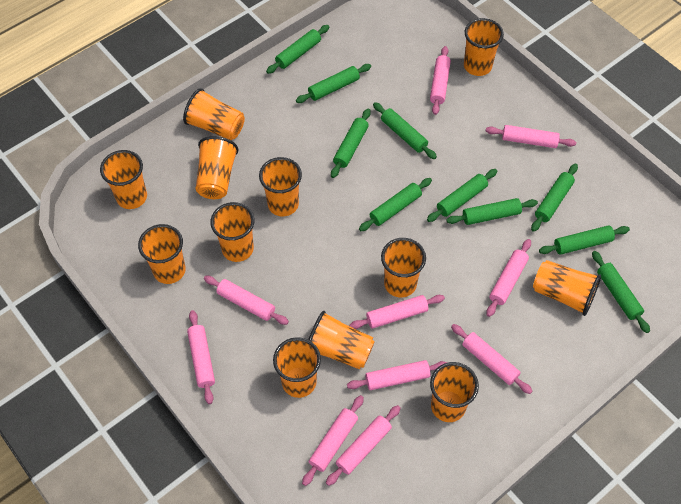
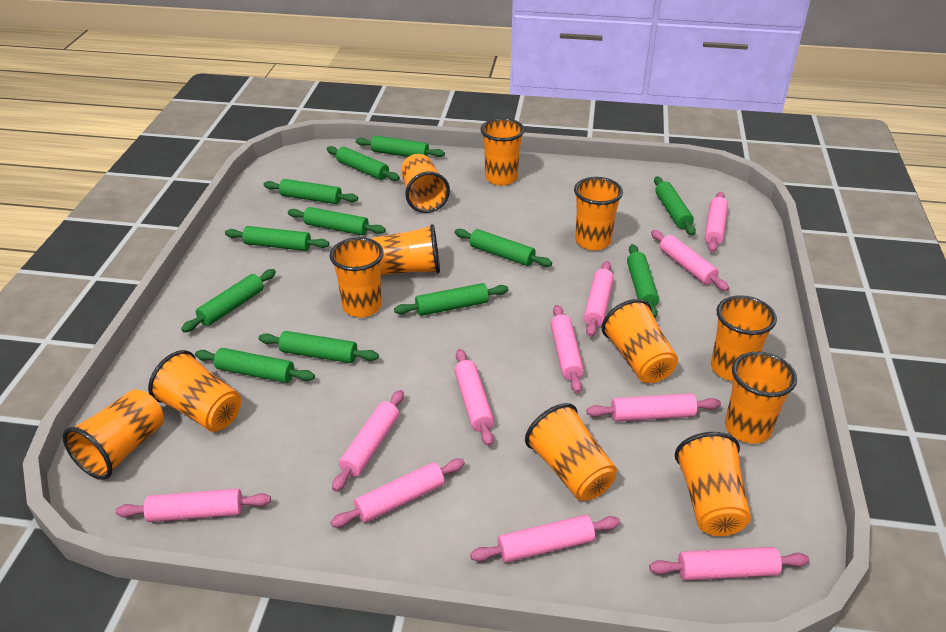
green rolling pin: [266,25,329,74] [296,64,371,103] [331,109,371,178] [359,178,432,231] [373,102,437,159] [427,169,497,222] [446,198,538,225] [531,164,578,232] [539,225,630,255] [592,251,650,333] = 10 -> [181,269,276,332] [195,348,315,383] [225,226,329,251] [258,331,379,363] [263,179,358,204] [288,207,386,235] [327,146,400,181] [356,136,445,157] [394,283,508,316] [455,229,552,267] [627,244,659,318] [654,176,696,235] = 12
pink rolling pin: [187,310,215,404] [204,276,289,325] [302,395,364,486] [326,405,401,486] [347,360,448,390] [350,295,445,329] [430,46,451,115] [451,324,533,394] [486,125,576,148] [486,239,531,317] = 10 -> [115,489,271,522] [330,459,465,527] [332,390,404,492] [454,349,494,446] [470,515,620,563] [551,305,584,393] [584,261,614,337] [586,393,721,422] [649,547,809,580] [651,230,729,291] [705,192,728,252] = 11

